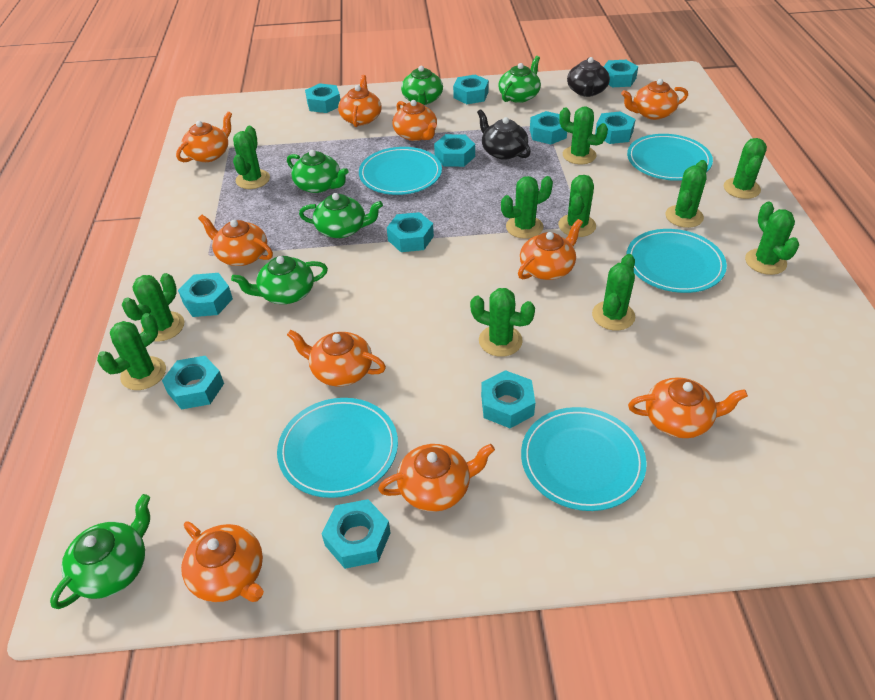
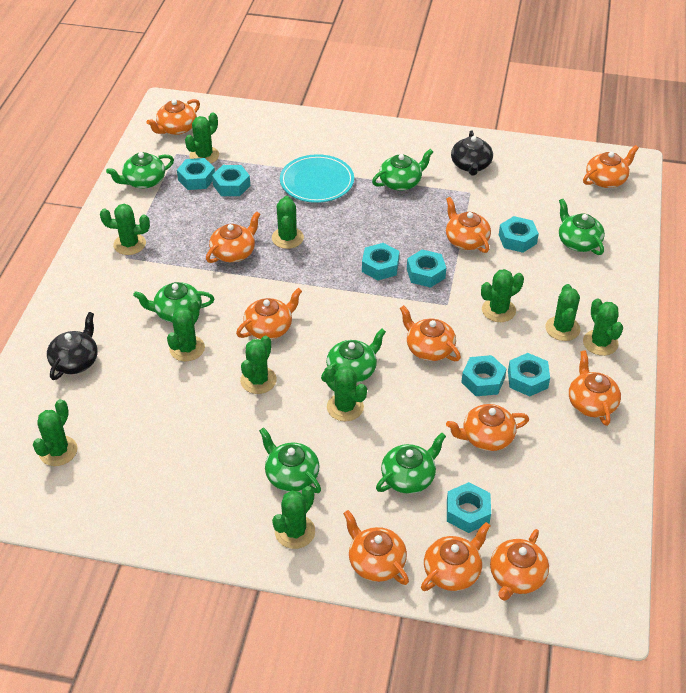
green teapot: [50,494,150,609] [231,256,328,304] [287,150,349,193] [299,193,383,238] [401,66,443,105] [498,56,541,103] = 6 -> [106,152,174,188] [133,282,214,323] [259,427,321,493] [321,329,386,383] [372,149,433,191] [376,433,446,494] [559,199,605,255] = 7
orange teapot: [176,111,232,162] [181,521,264,602] [198,215,273,266] [287,330,386,386] [338,75,382,127] [378,444,495,512] [392,100,437,141] [518,219,583,280] [621,79,688,120] [628,377,748,438] = 10 -> [146,99,200,135] [206,211,260,263] [236,288,302,340] [343,510,409,585] [400,305,461,361] [421,522,491,591] [446,197,491,253] [446,404,529,451] [490,529,549,601] [569,350,621,426] [583,145,639,188] = 11
turquoise nut: [162,356,224,410] [178,273,233,317] [305,83,340,113] [322,499,391,569] [387,212,434,252] [434,134,475,167] [453,75,489,104] [481,370,535,428] [530,111,567,144] [595,111,636,144] [603,60,638,87] = 11 -> [177,158,215,190] [212,165,250,196] [362,243,399,280] [407,249,446,288] [447,482,491,533] [461,355,507,396] [499,216,539,253] [508,353,550,396] = 8
turquoise plate: [277,398,398,498] [359,147,442,195] [521,407,647,511] [626,229,727,293] [627,134,713,181] = 5 -> [280,154,354,203] = 1

